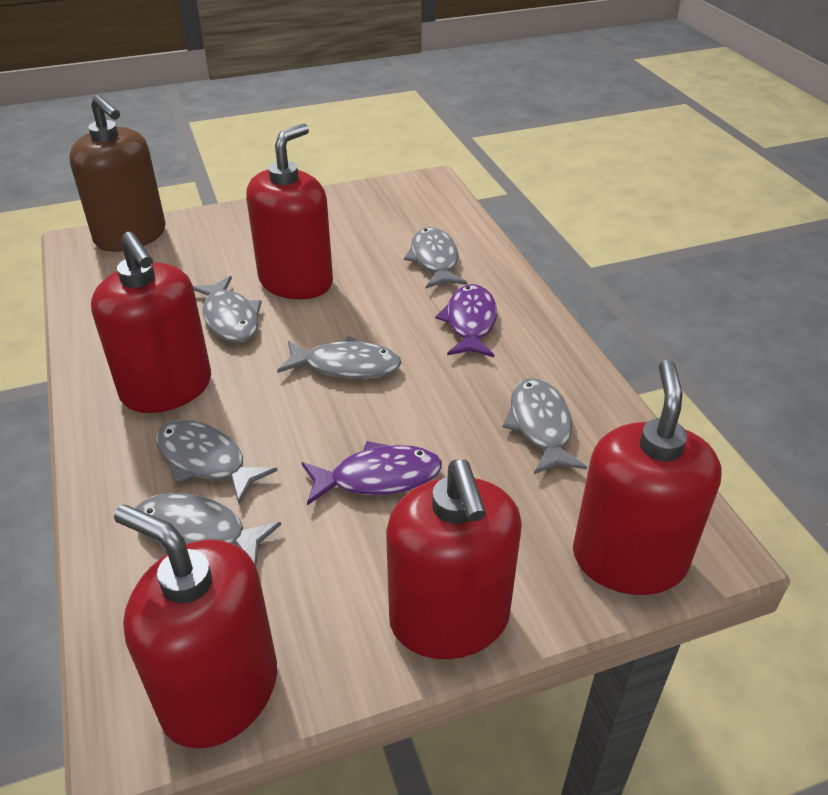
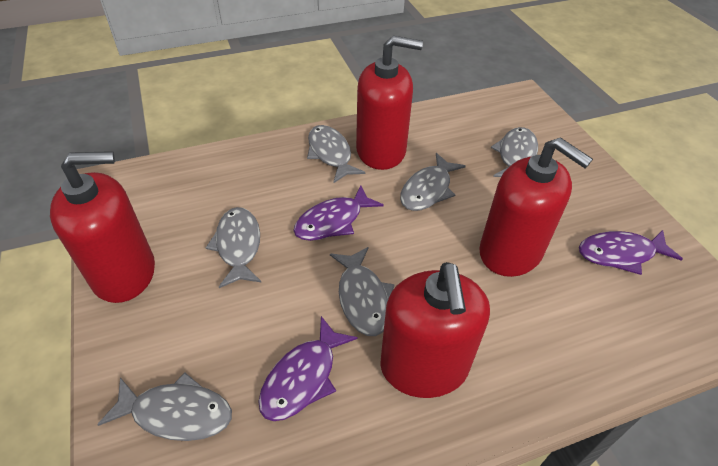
brown soap dispenser: [69,95,166,252] = 1 -> none = 0
purple fish: [301,441,442,505] [435,284,497,357] = 2 -> [258,316,358,421] [293,185,384,241] [579,230,683,275] = 3
red soap dispenser: [91,232,211,413] [114,504,277,749] [246,123,333,299] [386,459,522,659] [573,360,721,595] = 5 -> [50,151,155,303] [356,36,423,170] [380,262,490,398] [479,137,593,277] = 4

